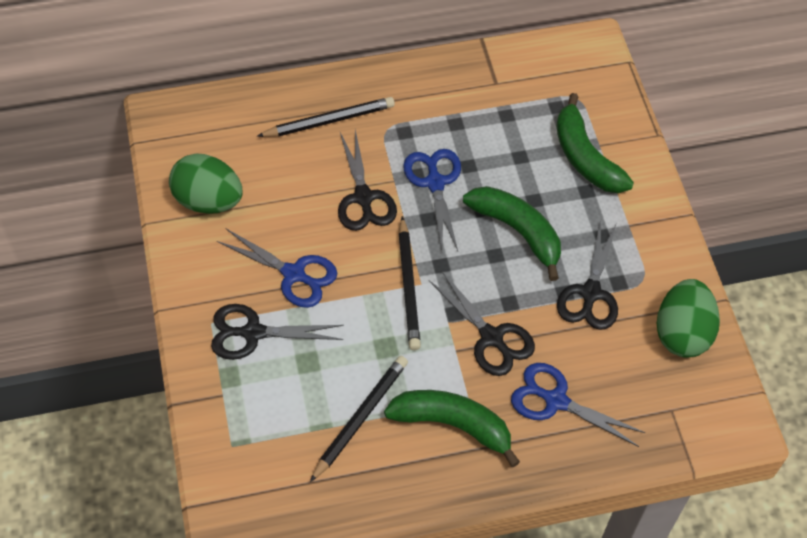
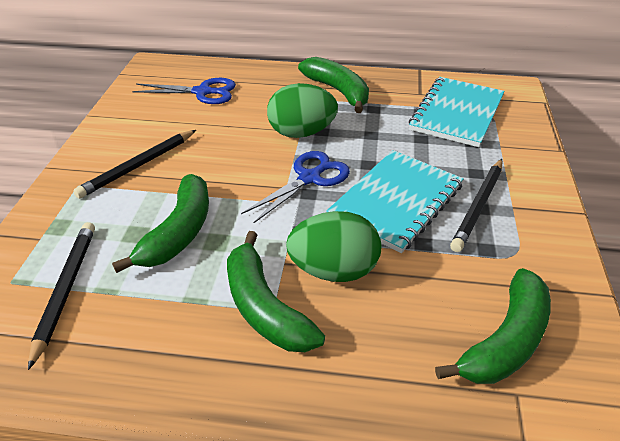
black scissors: [211,304,344,360] [338,130,397,231] [428,270,535,376] [557,220,618,330] = 4 -> none = 0
blue scissors: [217,229,337,308] [403,149,461,251] [511,363,646,447] = 3 -> [132,78,236,104] [241,151,350,224] = 2
green banana: [384,390,520,467] [463,186,561,281] [556,93,634,193] = 3 -> [112,174,209,273] [227,231,325,352] [298,57,369,113] [435,268,551,384] = 4
turquoise notebook: none = 0 -> [326,150,464,253] [409,77,505,147] = 2

